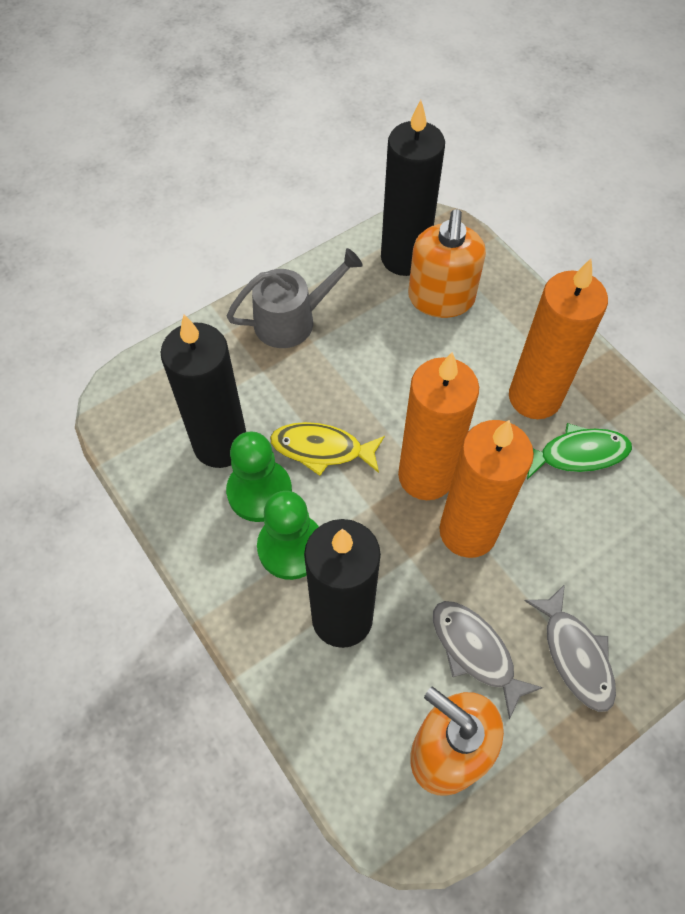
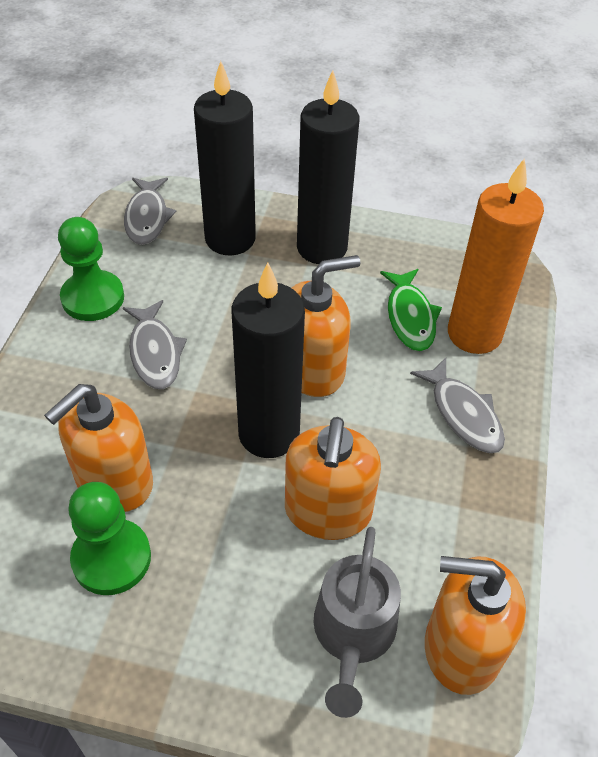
grey fish: [433,601,543,719] [524,584,616,712] = 2 -> [123,300,187,389] [124,177,176,245] [410,358,505,453] = 3
orange candle: [398,352,479,500] [440,420,534,558] [509,259,608,419] = 3 -> [448,158,544,354] = 1
orange soap dispenser: [408,209,486,318] [410,686,504,796] = 2 -> [44,384,153,512] [285,417,381,540] [292,255,361,397] [425,556,526,695] = 4
yellow fish: [270,422,385,476] = 1 -> none = 0

